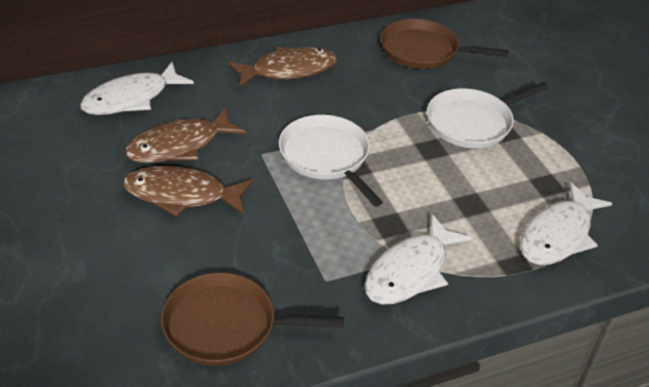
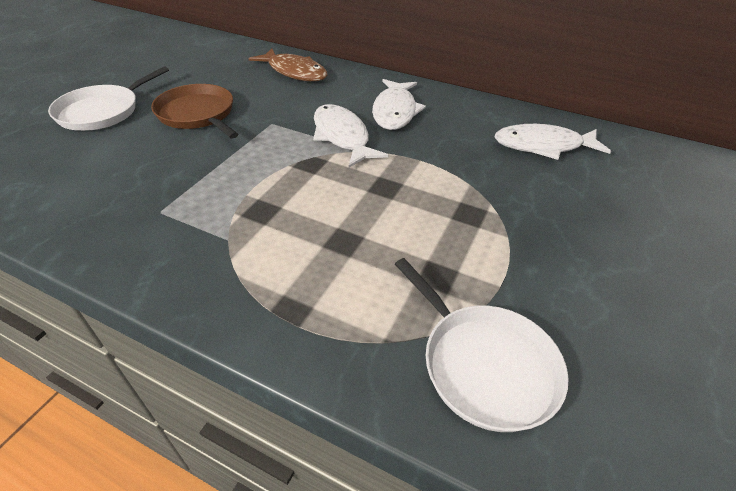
brown fish: [123,166,253,217] [125,108,246,163] [228,47,337,87] = 3 -> [248,49,328,81] = 1
brown pan: [161,273,344,366] [381,19,508,69] = 2 -> [151,84,238,138] = 1

